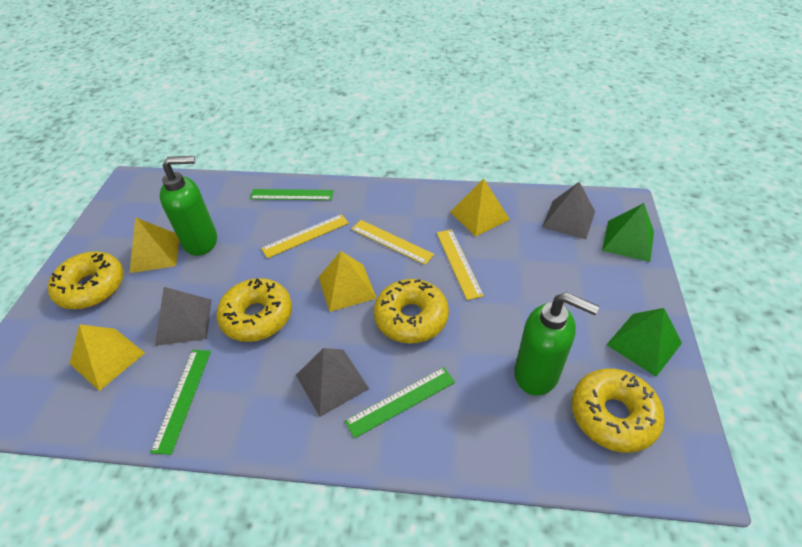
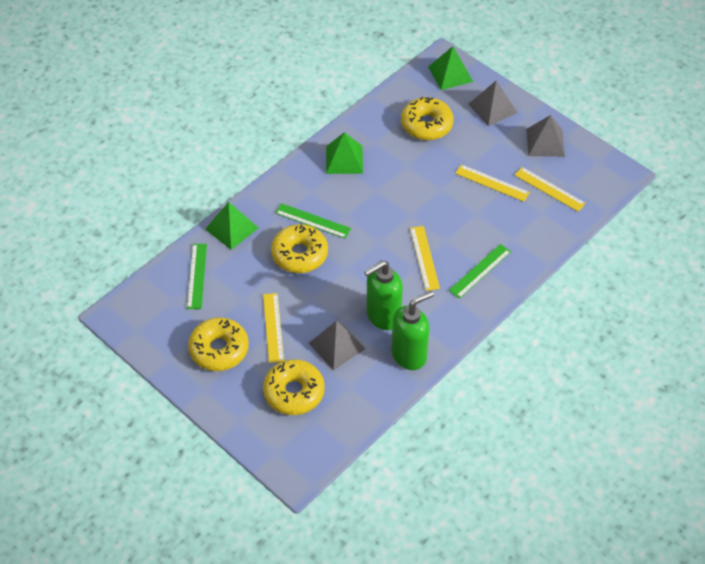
green pyramid: [602,203,654,262] [606,308,682,377] = 2 -> [205,202,258,250] [326,132,363,174] [428,46,473,90] = 3
yellow pyramid: [70,324,145,391] [129,217,179,273] [319,251,377,312] [450,178,510,237] = 4 -> none = 0
yellow ruler: [261,214,349,258] [351,220,434,265] [437,229,484,300] = 3 -> [263,293,284,363] [410,226,440,291] [455,164,530,202] [515,167,586,212] = 4

